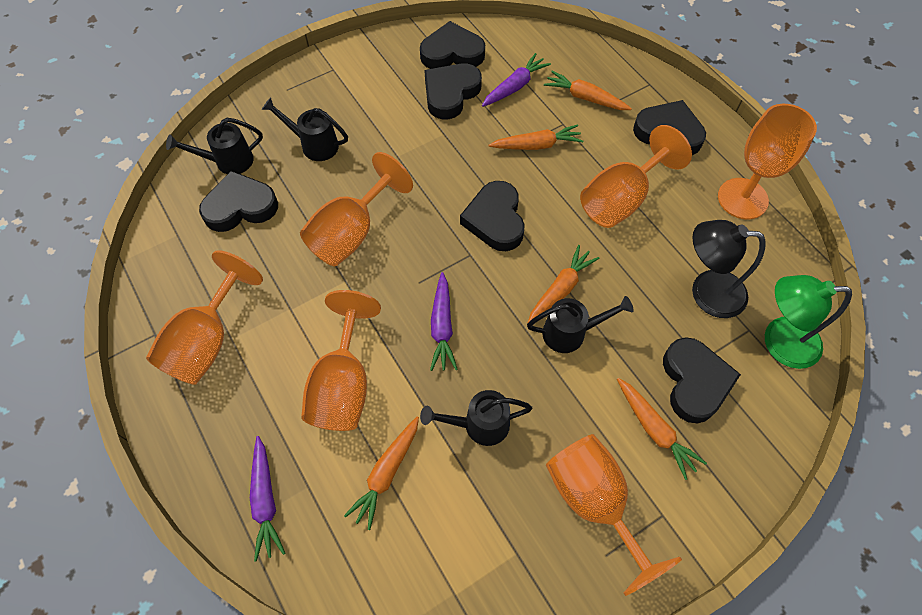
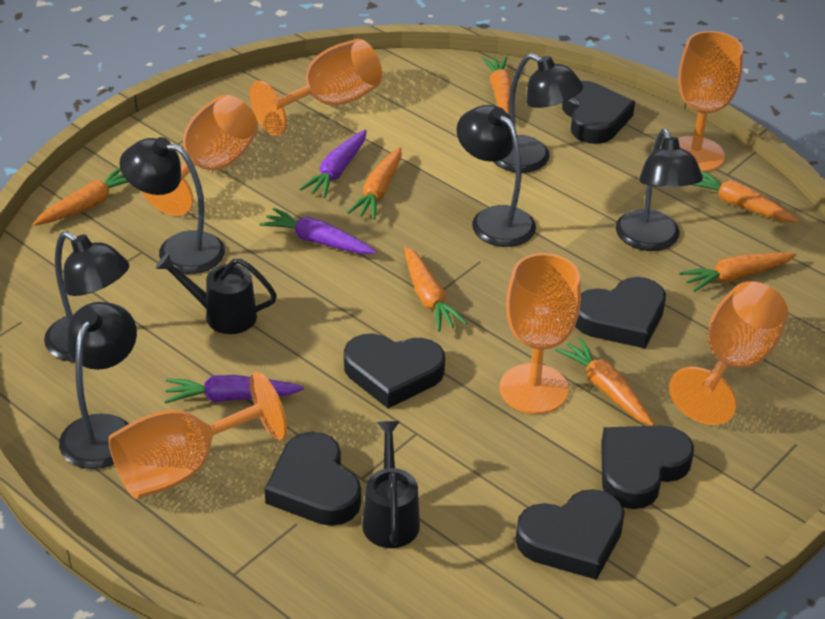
black lamp: [692,220,766,318] = 1 -> [44,231,129,362] [59,302,137,469] [120,137,225,274] [457,105,536,247] [493,53,584,173] [616,129,703,251] = 6
black watering can: [166,118,263,174] [262,97,348,161] [420,390,532,446] [527,296,634,353] = 4 -> [156,252,277,334] [362,421,420,548] = 2
green lamp: [765,275,852,369] = 1 -> none = 0
orange carrot: [344,416,419,530] [488,124,583,150] [528,245,599,322] [544,71,632,110] [617,378,707,480] = 5 -> [33,167,128,226] [347,147,402,220] [405,247,468,332] [482,56,512,115] [555,337,654,426] [679,252,797,292] [692,170,799,222] = 7

